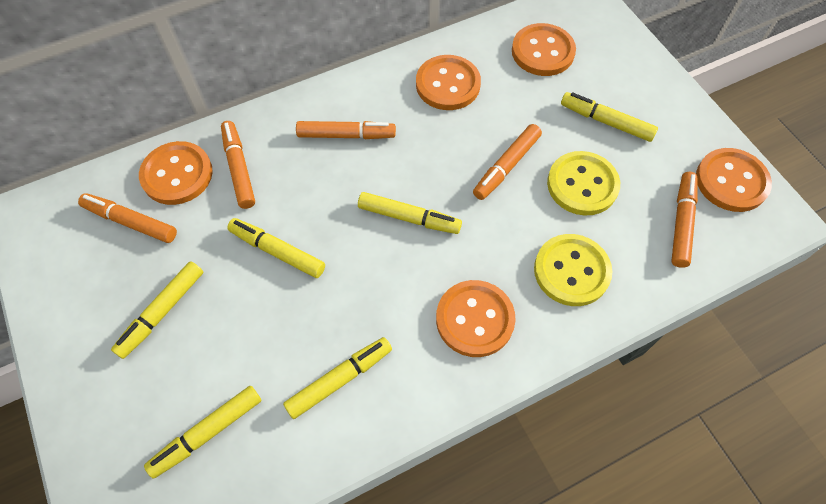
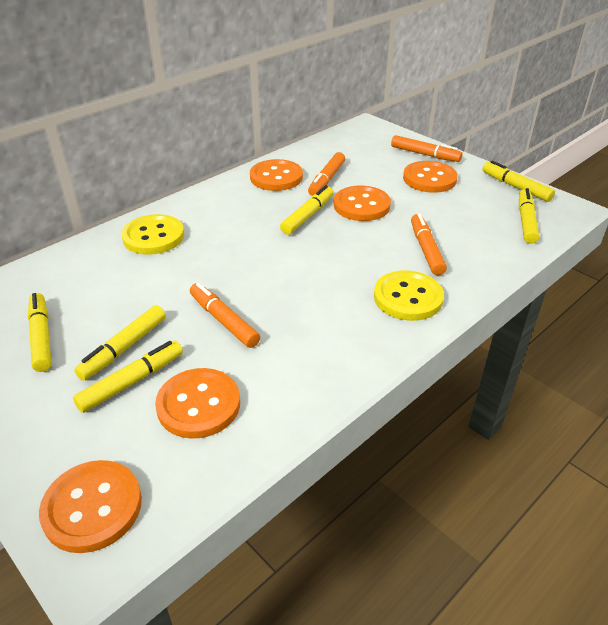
orange marker: [78,193,177,243] [221,121,255,209] [296,121,396,139] [473,124,542,200] [671,172,698,268] = 5 -> [190,283,260,348] [308,152,345,196] [391,135,462,162] [411,213,447,275] = 4

